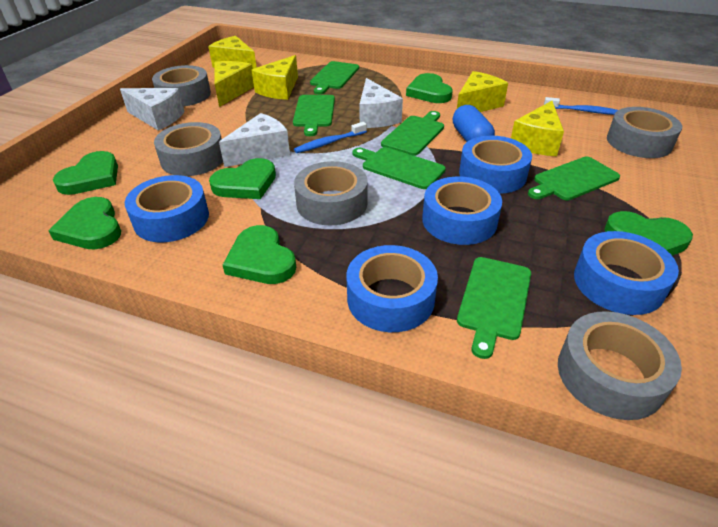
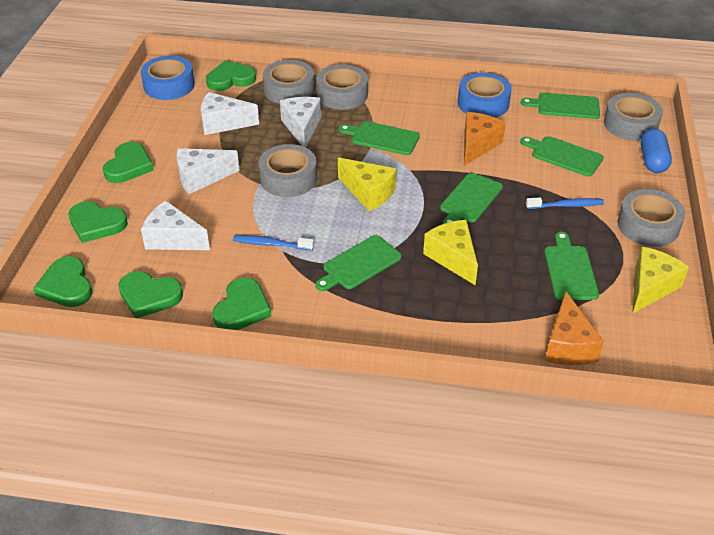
blue tape: [125,175,209,242] [347,245,438,332] [422,177,502,245] [459,136,532,194] [574,231,679,315] = 5 -> [141,56,195,100] [457,73,512,118] = 2
orange cheese: none = 0 -> [464,112,506,166] [545,292,604,365] = 2
white cheese: [120,88,185,130] [219,113,290,167] [359,78,403,128] = 3 -> [141,201,210,250] [177,148,240,194] [201,92,259,135] [280,97,321,147] = 4
yellow cheese: [208,36,257,69] [214,61,254,107] [252,55,298,100] [457,71,508,112] [511,101,564,156] = 5 -> [338,158,396,211] [423,220,478,285] [632,247,689,314] = 3

